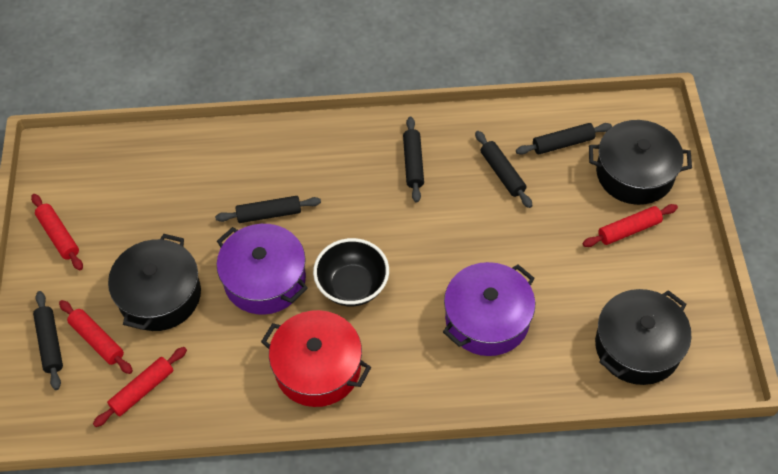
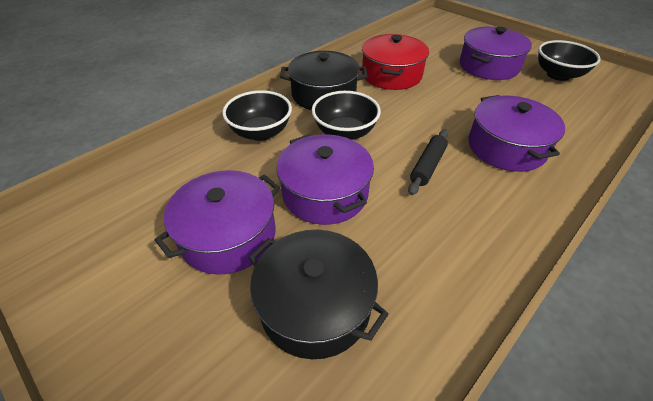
black bowl: [313,238,389,306] = 1 -> [222,90,292,141] [312,91,381,140] [538,40,601,81] = 3
black pot: [108,234,201,331] [589,120,692,205] [595,289,692,385] = 3 -> [248,230,389,359] [280,51,368,110] = 2
black rolling pin: [33,291,63,390] [215,196,321,223] [403,117,424,203] [475,131,532,208] [516,123,612,155] = 5 -> [408,129,448,195] = 1
purple pot: [217,224,308,315] [443,262,535,356] = 2 -> [154,170,280,275] [276,134,374,225] [460,27,532,80] [468,95,565,172] = 4
red rolling pin: [31,194,83,270] [59,300,133,374] [93,347,187,427] [583,204,678,247] = 4 -> none = 0

